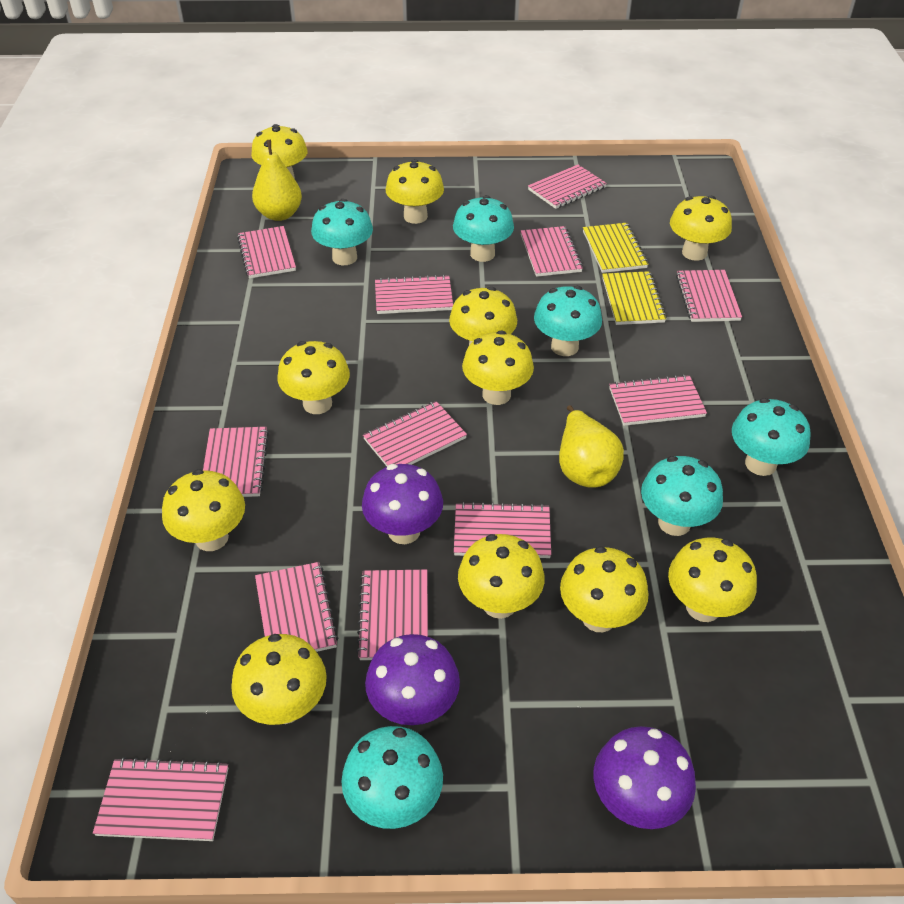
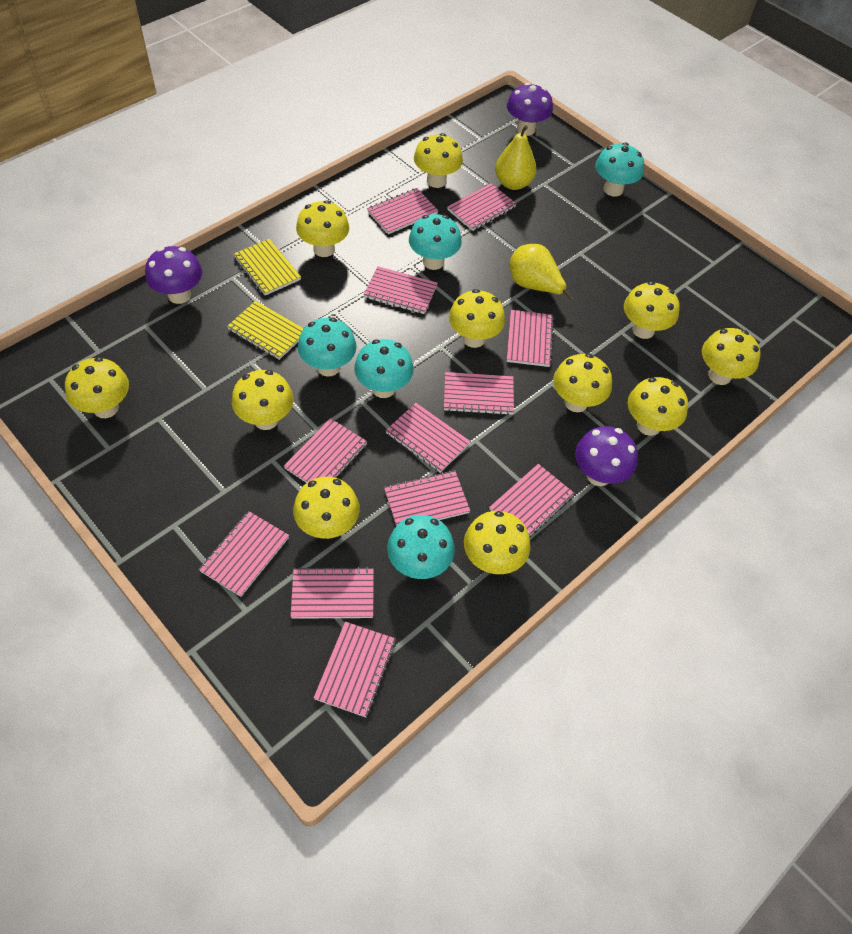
turquoise mushroom: [311,199,373,265] [342,726,443,829] [453,195,514,262] [534,286,602,356] [641,456,723,536] [732,398,811,476] = 6 -> [298,318,357,376] [354,339,414,398] [387,515,455,579] [409,214,462,270] [595,143,644,197] = 5

